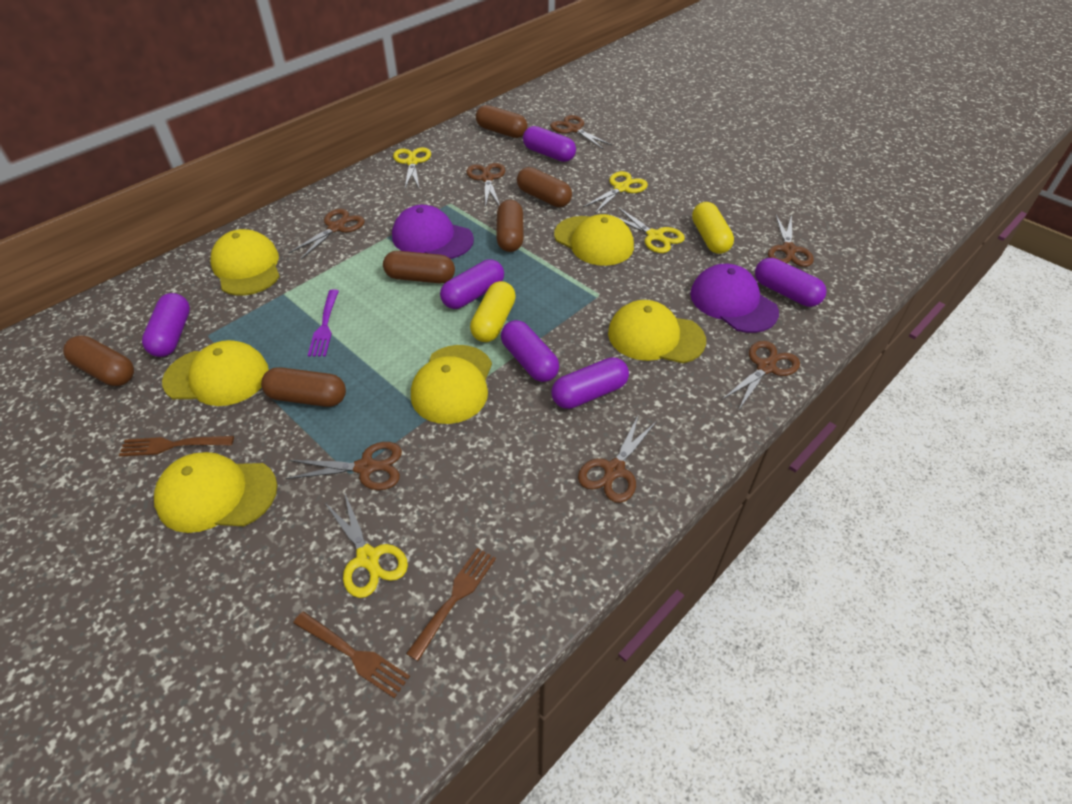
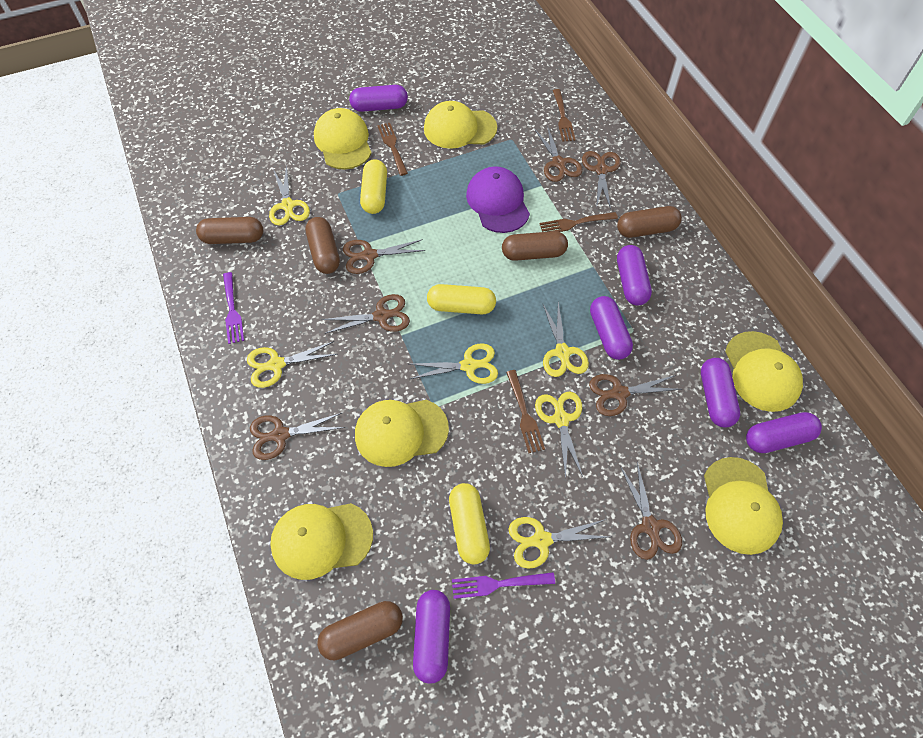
brown capsule: [63,335,134,386] [261,367,346,407] [383,251,455,283] [476,105,528,138] [496,200,524,252] [517,167,572,207] = 6 -> [196,217,263,244] [305,217,340,274] [317,601,403,660] [502,231,568,261] [617,206,682,238] = 5
brown fork: [119,436,234,457] [293,611,410,698] [406,548,496,661] = 3 -> [377,123,408,176] [506,370,545,453] [539,212,618,232] [553,89,576,142] = 4
purple cap: [392,205,474,259] [690,264,779,333] = 2 -> [466,166,530,233] = 1
purple fork: [308,289,339,356] = 1 -> [223,272,244,344] [452,572,555,599] = 2
yellow capsule: [470,281,516,342] [692,202,734,254] = 2 -> [360,159,387,214] [427,284,496,314] [449,483,490,565] = 3
yellow scissors: [324,492,408,598] [393,147,431,188] [583,171,648,213] [607,207,685,253] = 4 -> [247,341,338,388] [269,164,310,226] [409,343,498,384] [508,517,608,569] [535,392,583,479] [543,302,589,377] = 6

